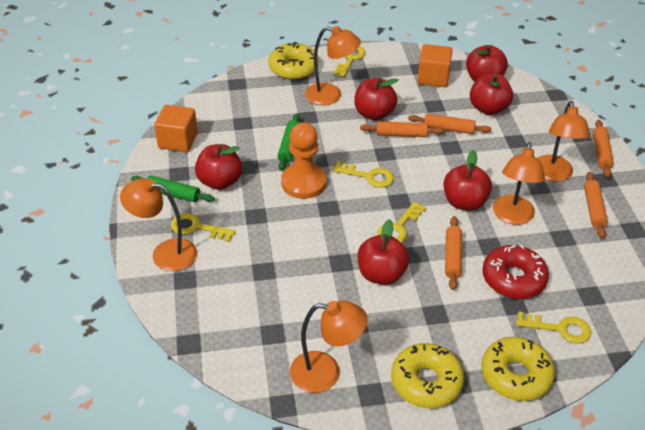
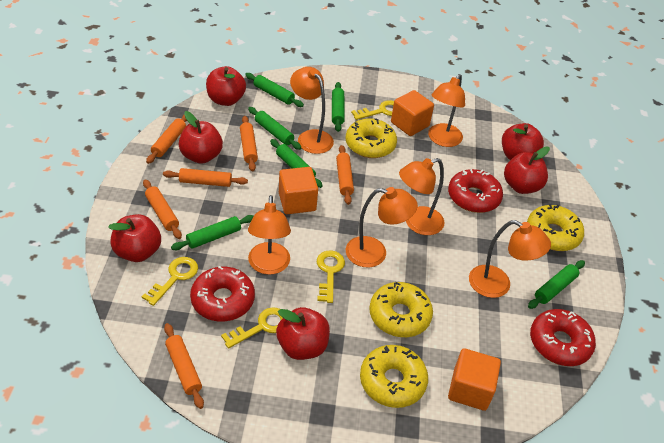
green rolling pin: [131,176,215,202] [278,113,300,171] = 2 -> [171,215,254,250] [245,73,304,107] [248,107,302,150] [270,139,323,188] [332,82,345,132] [528,260,585,309] = 6
orange cube: [154,105,198,152] [417,44,452,87] = 2 -> [279,167,318,214] [391,90,434,136] [448,348,501,411] = 3
orange lamp: [120,178,197,271] [290,301,368,393] [305,26,361,105] [493,142,545,225] [537,101,590,182] = 5 -> [248,195,291,275] [290,67,334,154] [346,187,418,267] [399,158,445,235] [428,74,465,147] [469,220,551,298] = 6
orange pawn: [281,122,327,199] = 1 -> none = 0
orange rolling pin: [360,121,444,137] [408,113,491,134] [445,216,462,290] [584,172,608,238] [593,120,614,178] = 5 -> [143,179,182,239] [146,115,187,164] [163,168,248,187] [164,323,204,409] [240,116,258,171] [336,145,354,205] = 6
red donut: [482,245,549,299] = 1 -> [190,266,255,321] [448,169,503,213] [530,309,596,366] = 3
yellow donut: [268,42,319,80] [391,343,464,408] [481,337,555,401] = 3 -> [346,118,397,158] [360,345,428,408] [369,282,433,337] [527,204,584,251] = 4
yellow key: [170,213,235,242] [332,161,394,188] [333,46,365,77] [377,202,426,243] [516,311,591,344] = 5 -> [142,257,198,306] [221,307,283,348] [317,250,345,303] [351,100,394,120] = 4

